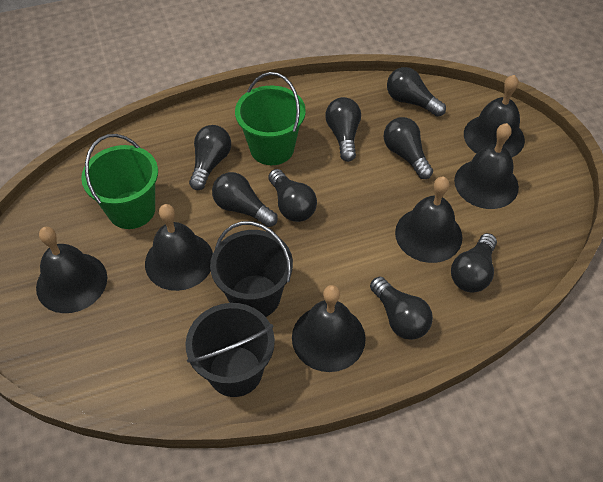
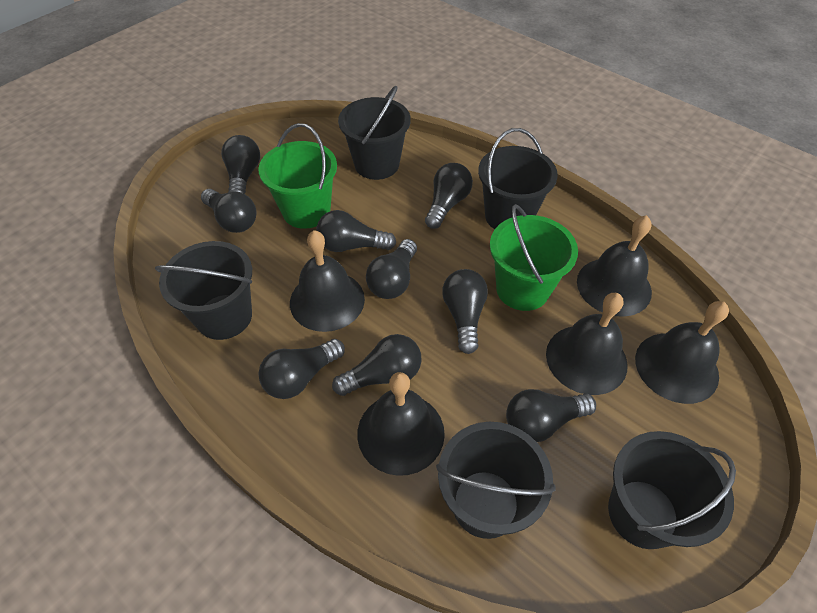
black bell: [36,227,107,313] [145,204,213,291] [292,285,366,372] [395,177,462,263] [454,123,519,209] [464,75,525,157] = 6 -> [290,230,365,332] [357,372,445,476] [546,293,628,395] [577,215,652,317] [635,301,729,404] = 5
black bucket: [186,303,275,397] [210,221,293,317] = 2 -> [155,241,252,340] [338,86,411,180] [436,422,556,539] [478,128,558,229] [608,431,736,549] = 5
black light bulb: [189,125,231,190] [212,172,278,227] [268,169,317,222] [325,97,361,162] [370,277,433,340] [384,117,433,179] [387,67,446,117] [451,233,497,292] = 8 -> [201,189,256,233] [221,135,260,194] [259,339,345,399] [317,210,396,252] [332,334,421,396] [366,239,417,299] [425,163,473,229] [442,269,488,354] [506,389,596,442] = 9

